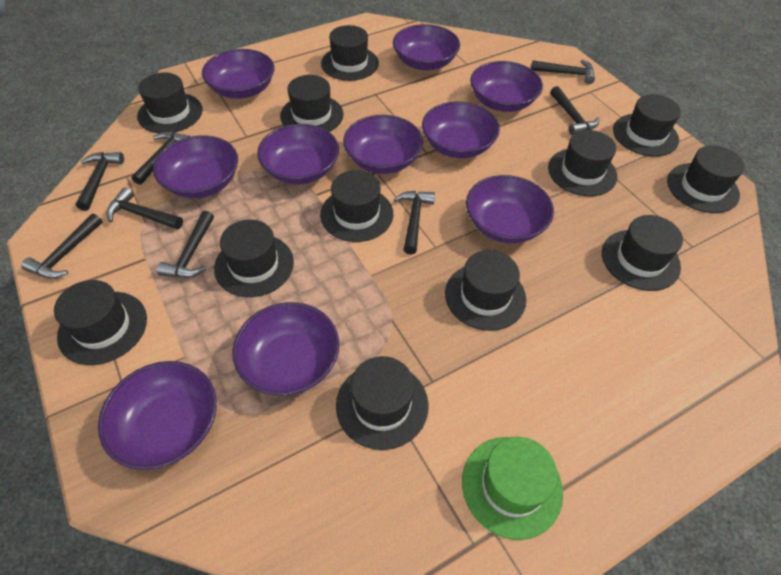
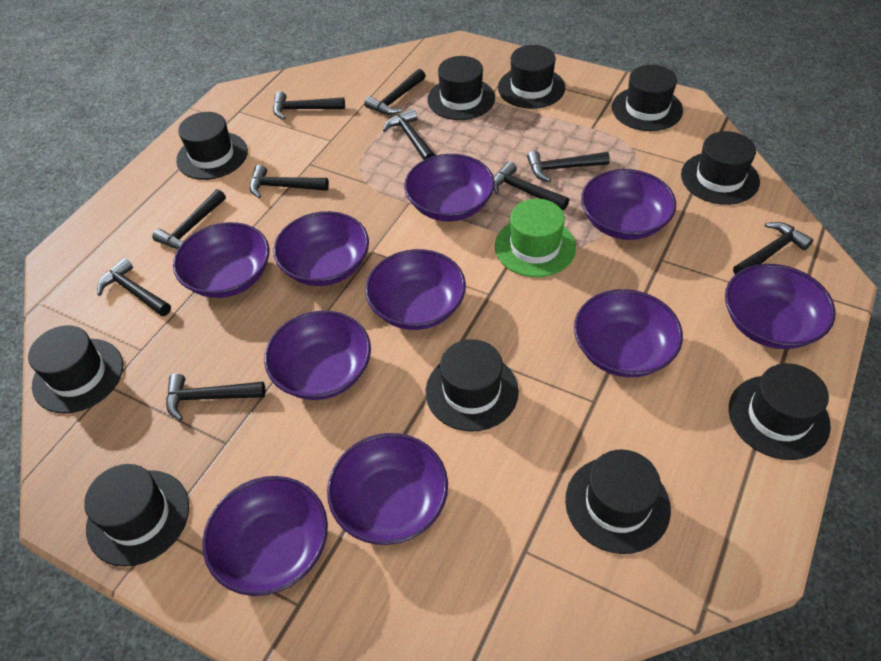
black hammer: [21,214,103,279] [76,152,124,211] [106,187,183,230] [131,132,191,185] [157,211,214,278] [394,191,435,254] [531,60,595,84] [550,86,600,135] = 8 -> [97,258,171,316] [152,189,226,249] [166,374,265,421] [250,165,329,198] [273,91,345,120] [364,69,426,115] [383,109,435,160] [494,161,569,210] [527,150,610,182] [733,222,813,274] = 10
black hat: [54,280,147,365] [137,72,203,133] [214,220,294,297] [280,75,344,132] [320,170,393,242] [321,25,379,81] [336,356,428,450] [445,250,526,331] [548,130,617,196] [602,215,683,291] [613,94,681,157] [667,145,745,213] = 12 -> [28,325,123,414] [84,464,189,567] [176,112,248,180] [426,339,519,432] [427,56,495,120] [498,45,565,109] [565,449,671,554] [612,65,683,131] [681,131,760,205] [729,363,831,460] = 10

